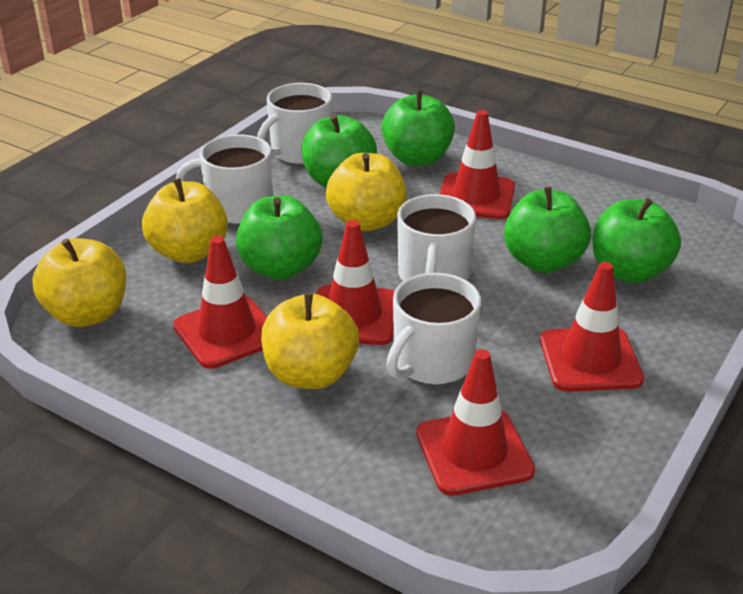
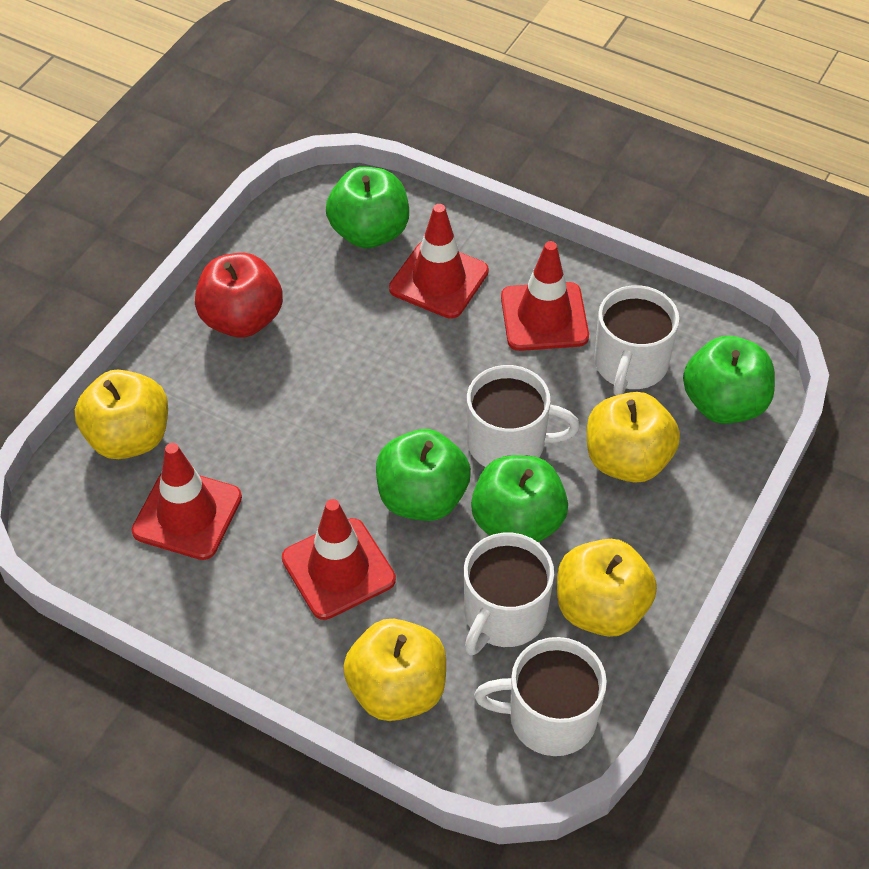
green apple: [236,196,323,279] [301,114,377,188] [381,90,455,166] [504,186,591,273] [592,198,681,283] = 5 -> [326,167,409,248] [376,429,471,521] [471,455,568,543] [683,336,775,424] = 4
red apple: none = 0 -> [195,253,283,338] = 1
red traffic cone: [173,236,267,369] [316,220,395,345] [416,349,535,496] [440,110,515,219] [540,262,644,392] = 5 -> [132,443,242,560] [282,499,396,620] [389,204,489,319] [501,241,589,351] = 4

